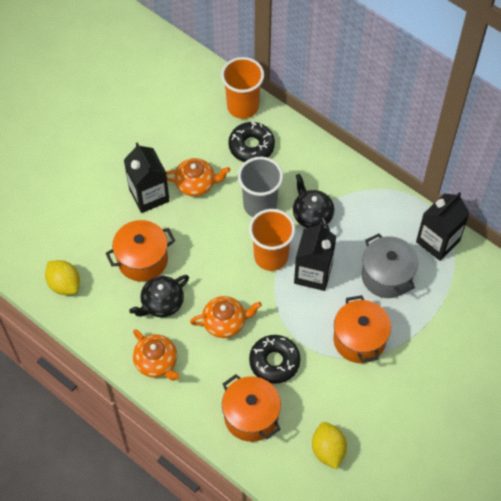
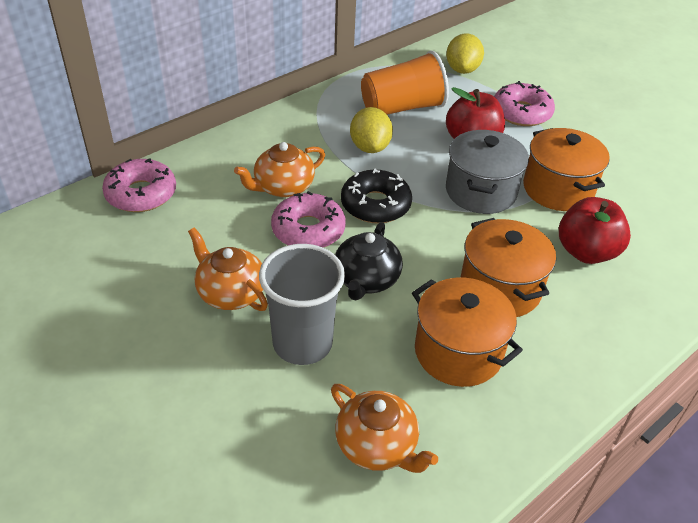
black carton: [124,142,170,213] [294,222,336,291] [416,192,470,261] = 3 -> none = 0
black donut: [228,122,275,162] [249,335,301,384] = 2 -> [341,168,412,223] = 1
black teapot: [129,275,189,318] [293,174,334,231] = 2 -> [335,222,403,301] = 1
orange cup: [221,57,264,119] [249,209,295,271] = 2 -> [361,50,449,115] = 1
pink donut: none = 0 -> [102,158,176,212] [271,191,346,248] [494,81,555,126] = 3
red apple: none = 0 -> [446,87,505,139] [559,197,631,264] = 2

